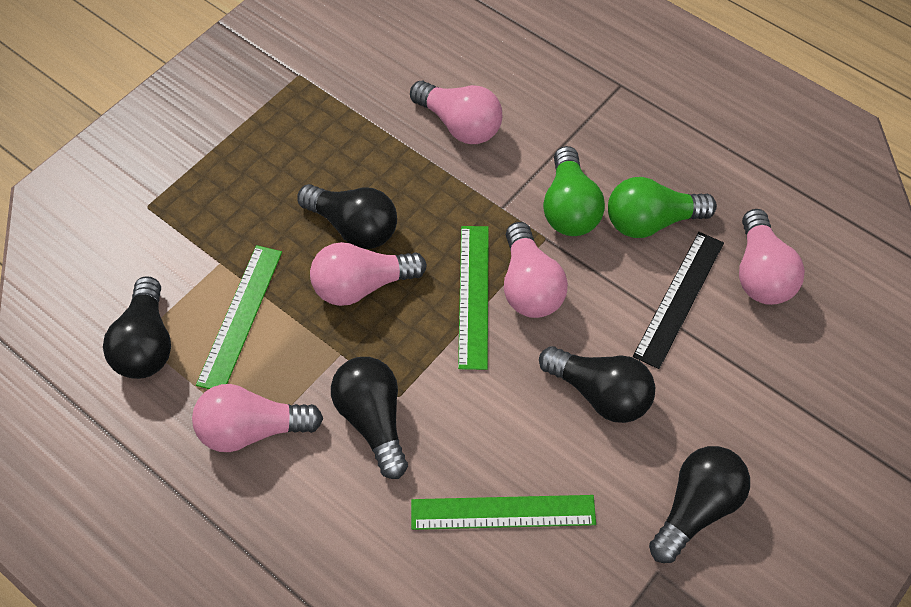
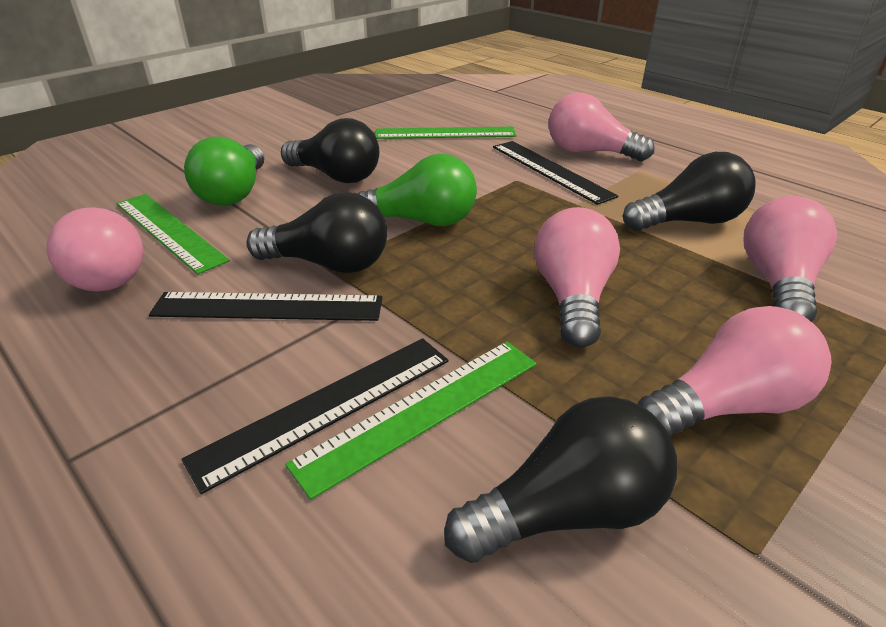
black light bulb: [103,276,171,379] [297,184,397,249] [331,357,408,479] [539,346,655,423] [649,446,750,563] = 5 -> [246,192,387,273] [281,118,379,183] [444,396,677,563] [623,152,756,231] = 4
black ruler: [633,232,724,369] = 1 -> [149,292,383,321] [182,338,448,494] [493,141,618,205] = 3

